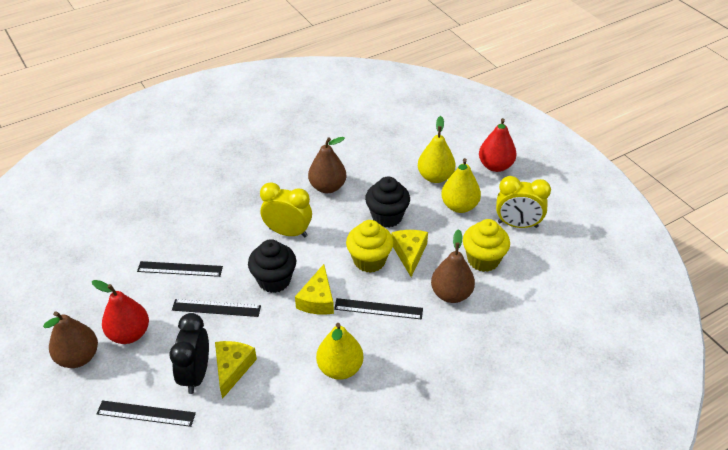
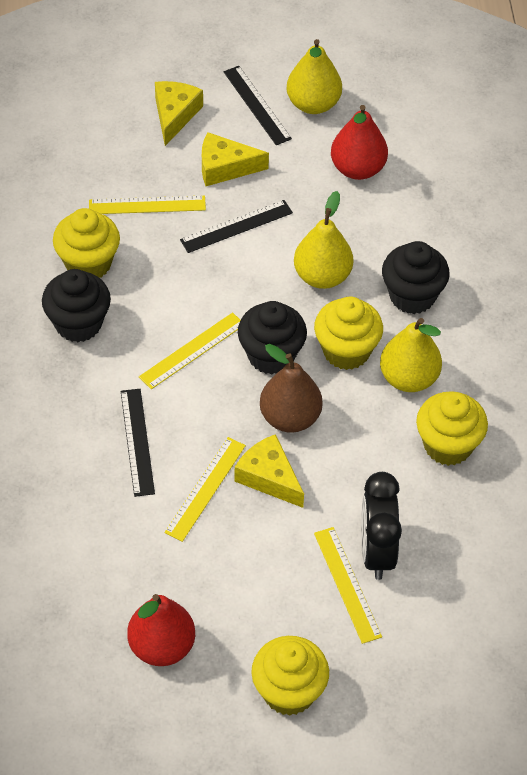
black cupcake: [248,239,296,293] [365,176,410,228] = 2 -> [42,269,111,342] [238,301,307,375] [382,241,450,314] = 3
black ruler: [97,400,196,427] [137,261,223,277] [172,299,261,317] [334,298,423,320] = 4 -> [121,389,155,497] [180,200,293,253] [224,66,292,145] = 3
brown pear: [43,311,98,368] [308,137,346,193] [431,229,475,303] = 3 -> [260,344,322,433] = 1
yellow clock: [260,182,312,237] [496,176,551,228] = 2 -> none = 0
yellow cupcake: [346,220,393,273] [463,219,510,272] = 2 -> [53,208,120,278] [251,636,329,716] [314,296,383,370] [416,392,488,466] = 4
yellow ruler: none = 0 -> [89,195,206,214] [139,312,241,389] [164,437,246,542] [314,527,382,644] = 4

